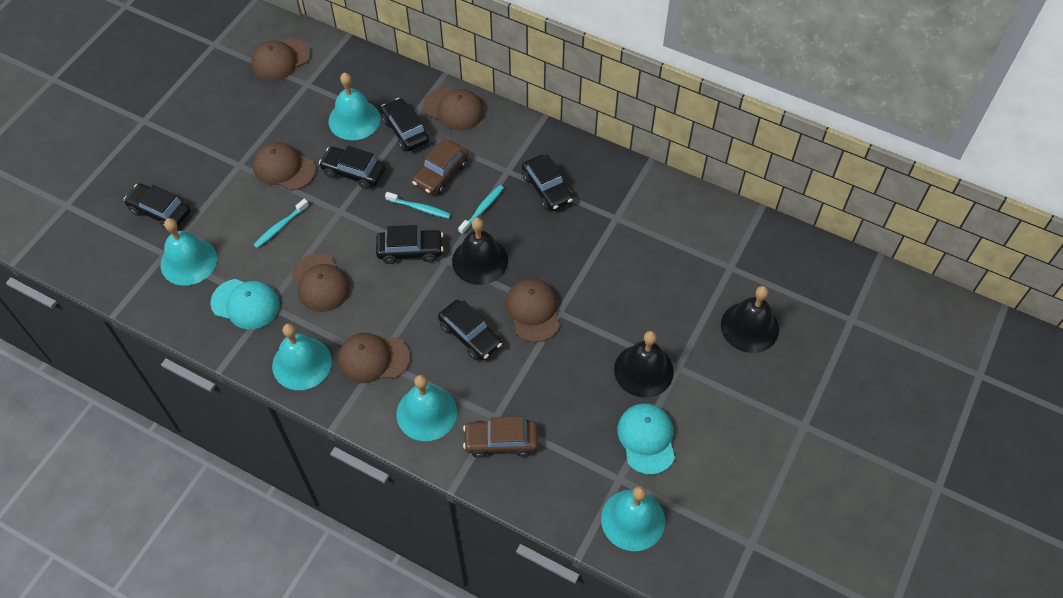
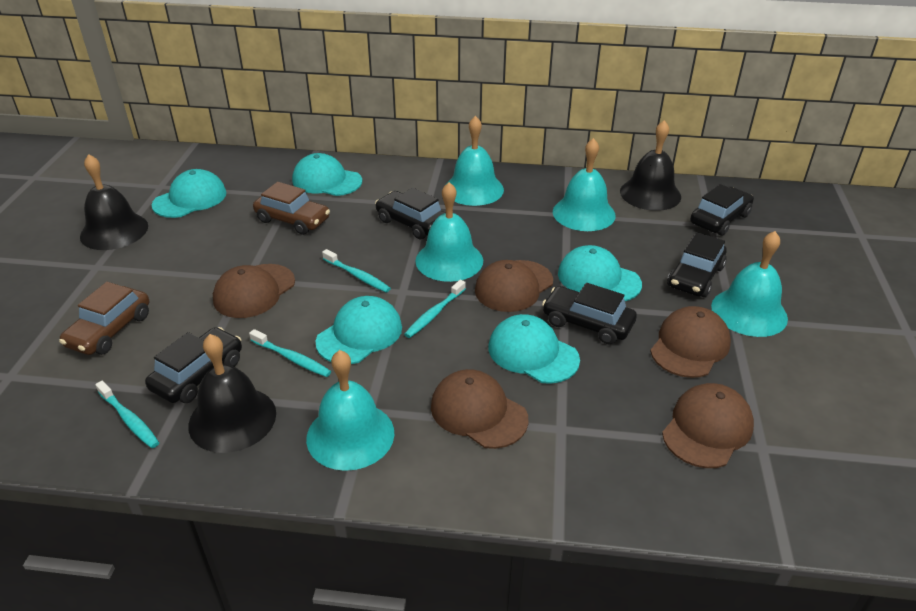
black car: [124,183,191,230] [319,146,386,189] [376,225,443,264] [381,98,429,151] [438,300,502,360] [522,154,573,211] = 6 -> [145,327,242,403] [375,188,445,239] [542,283,637,344] [667,232,727,297] [690,184,754,236] = 5
brown cap: [251,38,311,81] [253,142,316,190] [291,254,350,312] [338,333,410,383] [423,88,484,130] [505,279,560,342] = 6 -> [213,264,295,318] [431,369,529,449] [475,260,553,312] [650,306,731,378] [662,383,754,468] = 5
turquoise cap: [210,279,280,329] [617,403,675,475] = 2 -> [152,169,226,218] [292,153,362,196] [316,296,402,364] [489,314,580,384] [558,245,642,301] = 5
turquoise toothbrush: [253,199,309,248] [385,192,451,219] [458,185,504,234] = 3 -> [95,381,159,448] [249,329,331,377] [322,249,391,293] [404,280,466,338] = 4

